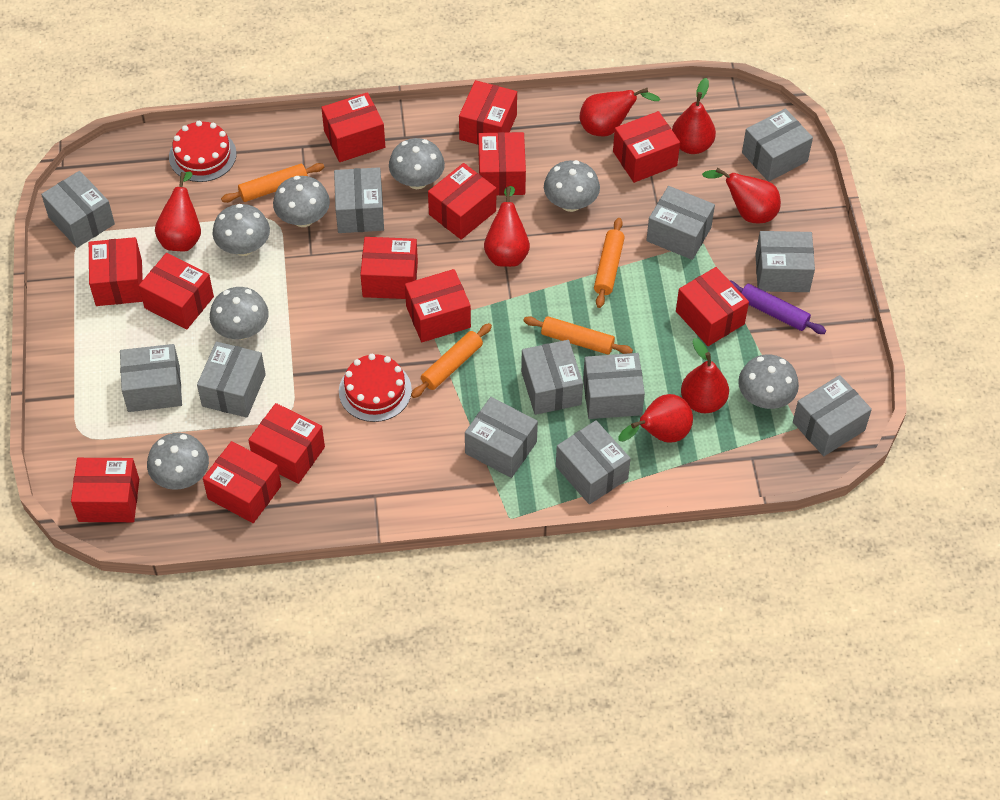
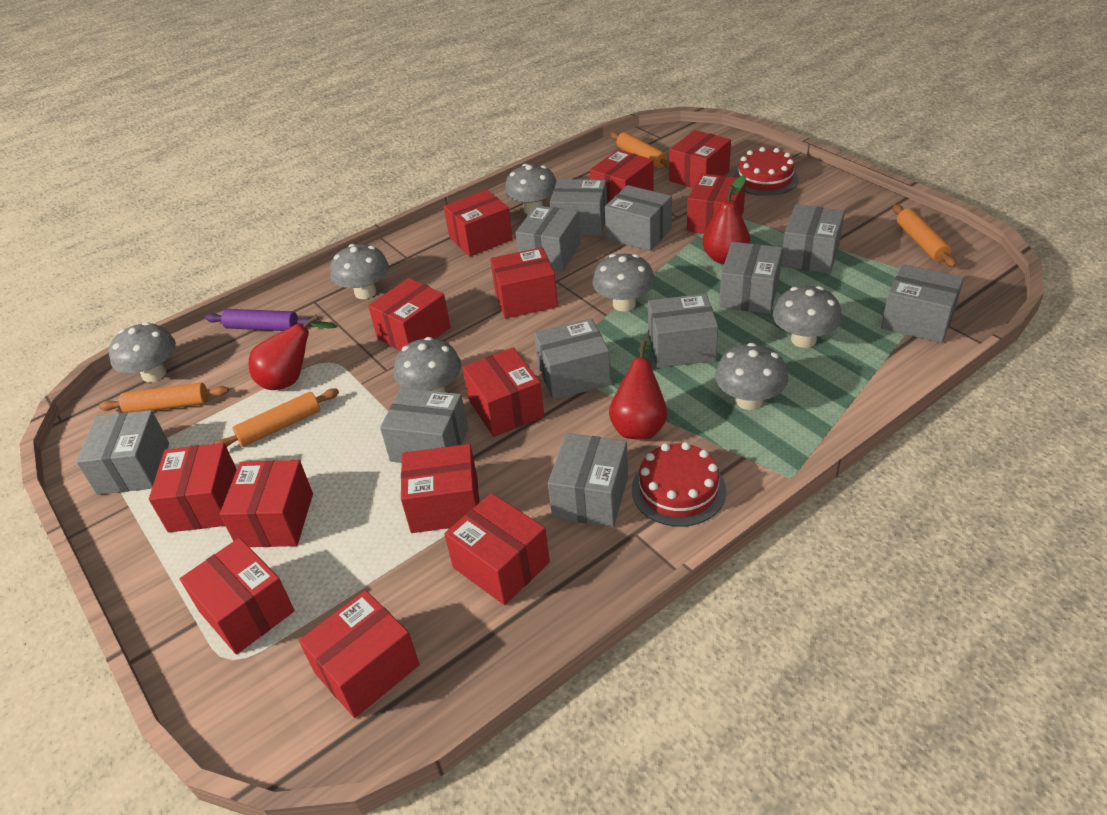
grey box: [41,171,115,248] [120,344,182,412] [197,342,266,418] [334,167,384,233] [465,397,538,478] [521,340,583,415] [556,420,631,504] [583,353,645,419] [646,186,715,260] [742,109,813,182] [755,231,815,292] [793,375,872,456] = 12 -> [76,410,169,495] [380,388,468,463] [516,205,580,272] [534,318,611,400] [548,433,628,527] [550,179,607,236] [605,185,672,251] [648,294,718,368] [719,242,783,314] [781,204,845,274] [881,264,964,343] = 11
red pear: [155,171,201,251] [484,186,530,267] [579,88,661,136] [619,394,693,443] [672,78,716,154] [681,338,729,413] [702,168,781,224] = 7 -> [249,315,338,390] [609,340,667,440] [702,175,750,264] = 3

